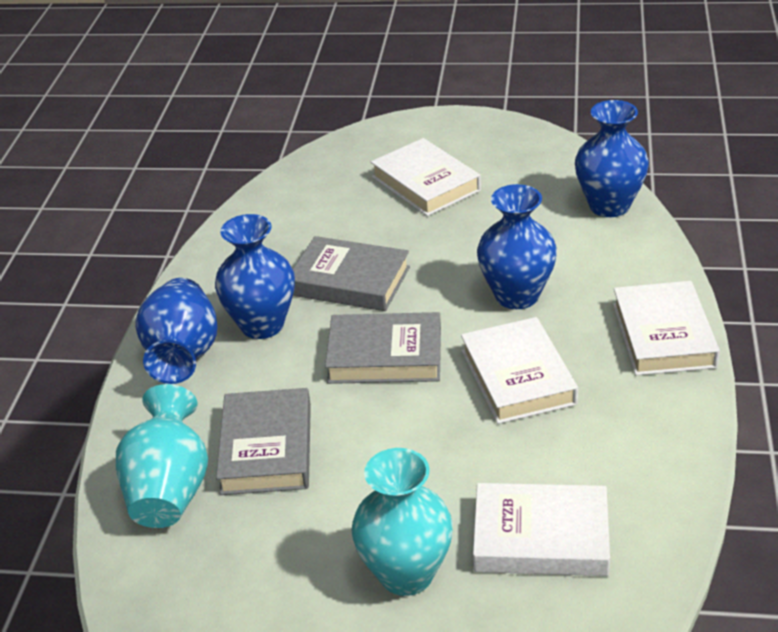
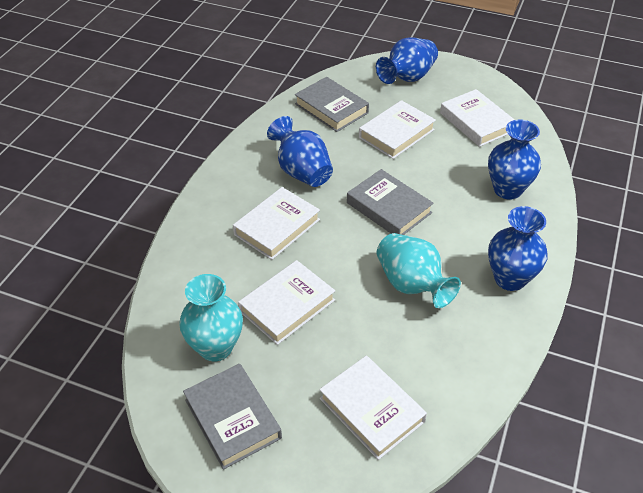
white book: [371,138,481,216] [461,317,578,424] [473,483,610,576] [613,281,720,376] = 4 -> [233,187,320,260] [238,260,335,345] [319,356,427,460] [359,100,436,159] [440,89,515,147] = 5

